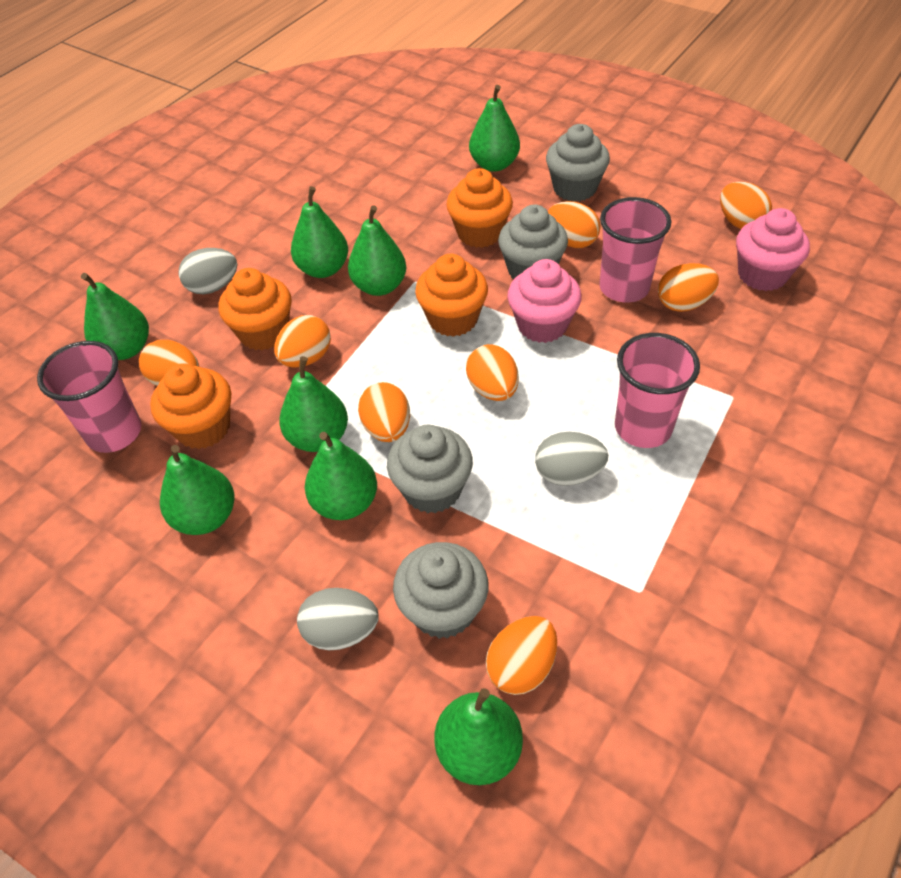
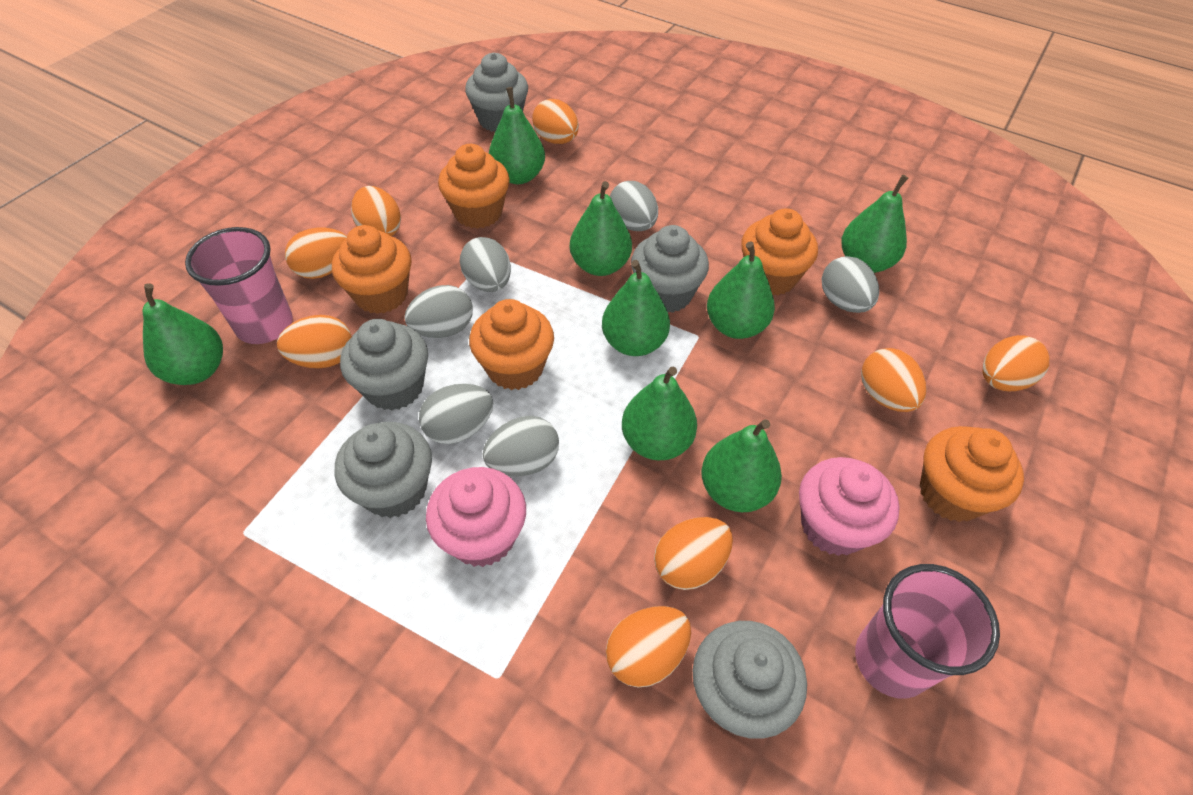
grey cupcake: [387,425,473,513] [393,542,488,639] [498,205,568,279] [546,124,610,202] = 4 -> [335,422,432,518] [340,319,428,411] [465,53,528,132] [631,225,709,313] [693,621,807,739] = 5
grey egg: [179,248,237,294] [297,588,379,650] [535,432,608,486] = 3 -> [404,285,473,338] [419,384,493,444] [460,237,511,292] [483,416,559,476] [610,181,658,231] [822,256,879,313] = 6
orange cupcake: [150,363,231,449] [218,268,292,350] [415,254,488,337] [446,168,513,248] = 4 -> [332,225,412,314] [438,144,510,229] [469,299,554,390] [741,208,818,296] [920,426,1024,522] = 5
pink cup: [37,341,141,453] [599,197,671,303] [615,333,700,448] = 3 -> [185,227,293,344] [855,564,1000,699] = 2

